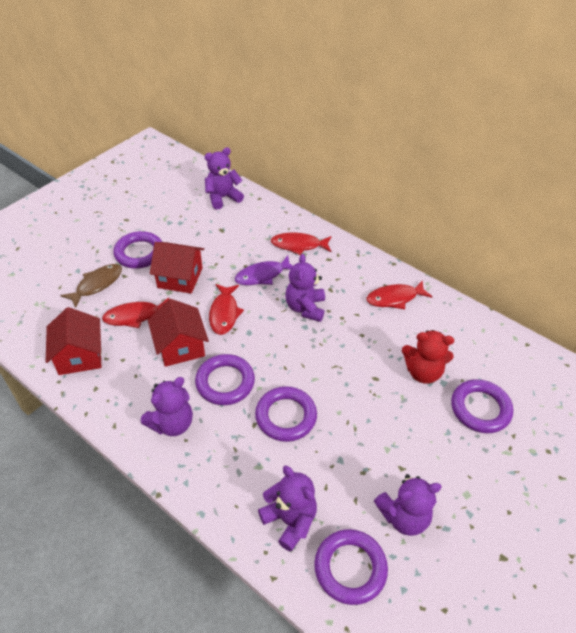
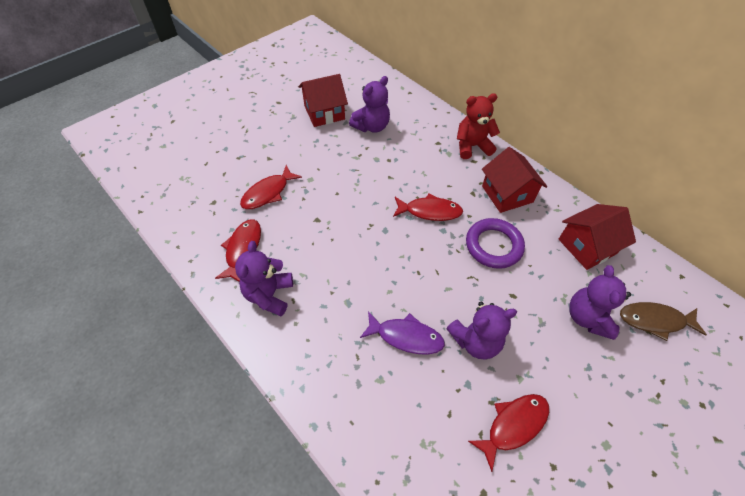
purple ring: [113,231,162,269] [195,354,255,405] [255,386,317,442] [314,529,388,605] [451,379,513,433] = 5 -> [466,218,525,269] = 1
purple teddy bear: [141,377,193,436] [204,147,244,210] [258,466,317,552] [285,254,325,322] [374,474,442,536] = 5 -> [235,241,293,316] [349,76,390,133] [446,302,517,360] [569,265,631,340] = 4

